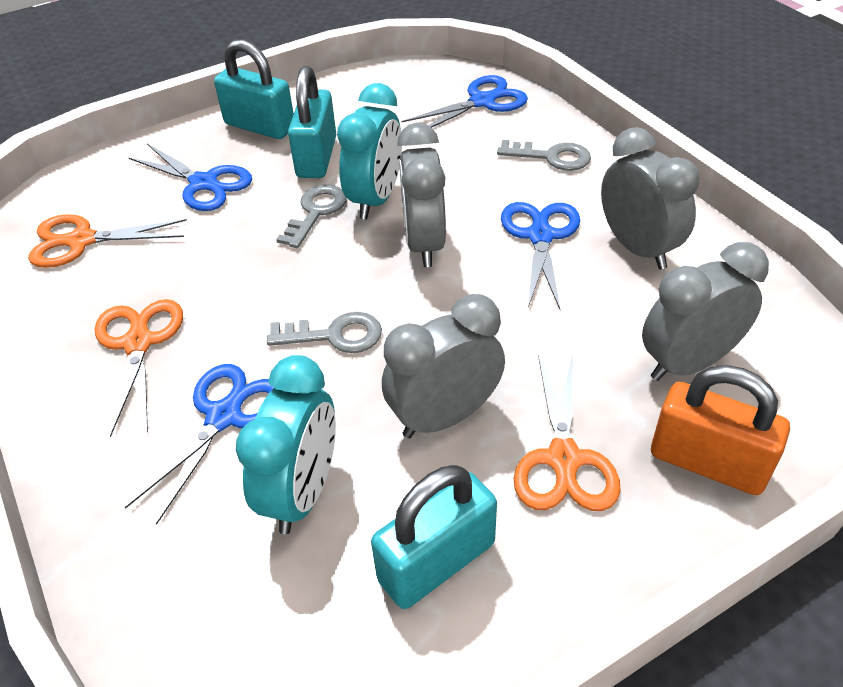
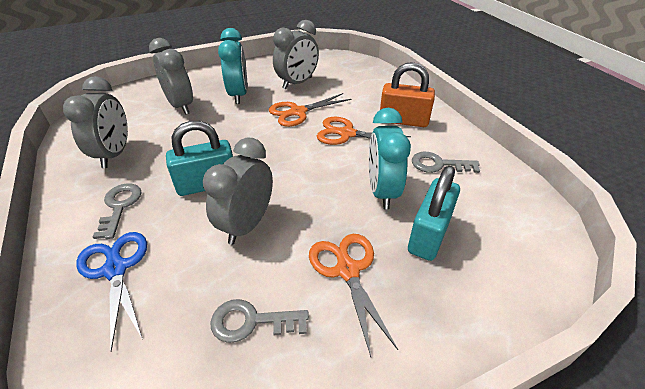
blue scissors: [124,364,274,525] [128,144,252,211] [401,75,528,127] [501,202,580,309] = 4 -> [76,232,147,351] = 1
turquoise padlock: [214,39,294,139] [288,66,336,178] [371,465,497,609] = 3 -> [166,121,233,196] [408,166,460,261] = 2

